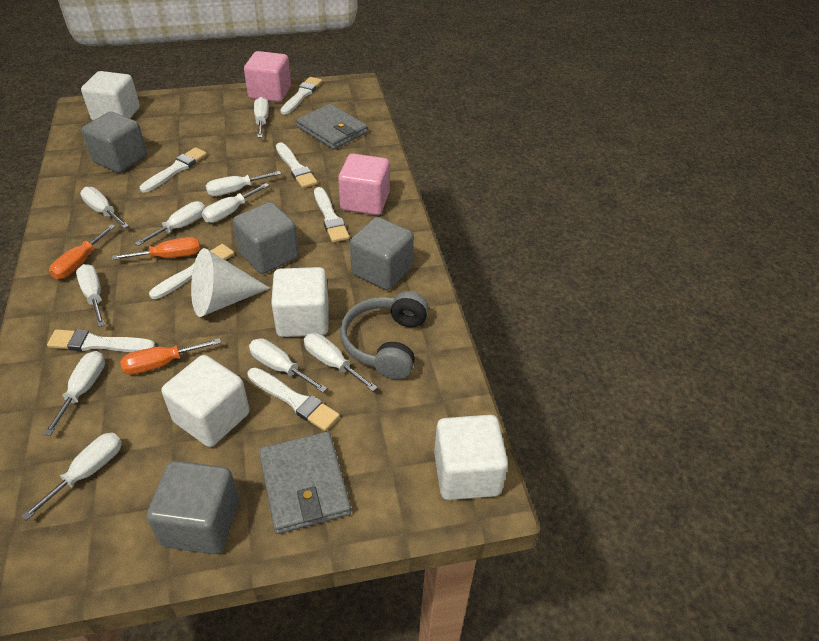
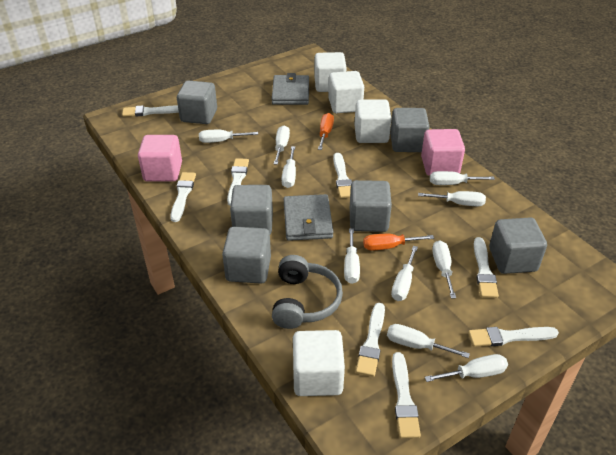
grey cube: [81,112,147,173] [147,461,239,554] [233,202,299,274] [350,217,414,290] = 4 -> [177,81,217,124] [222,226,271,284] [230,185,273,235] [350,180,392,232] [390,108,430,152] [489,217,547,274] = 6
orange screwdriver: [49,224,116,279] [112,237,200,260] [120,338,221,375] = 3 -> [318,113,334,150] [363,234,434,250] = 2
white brush: [47,329,156,352] [140,147,207,193] [149,244,234,299] [247,367,340,431] [276,142,318,188] [280,77,322,115] [314,187,350,242] = 7 -> [122,105,179,117] [170,172,196,222] [227,158,249,206] [333,153,352,198] [356,303,385,377] [392,352,421,438] [468,327,559,347] [474,237,499,298] = 8
white cone: [191,248,270,317] = 1 -> none = 0

